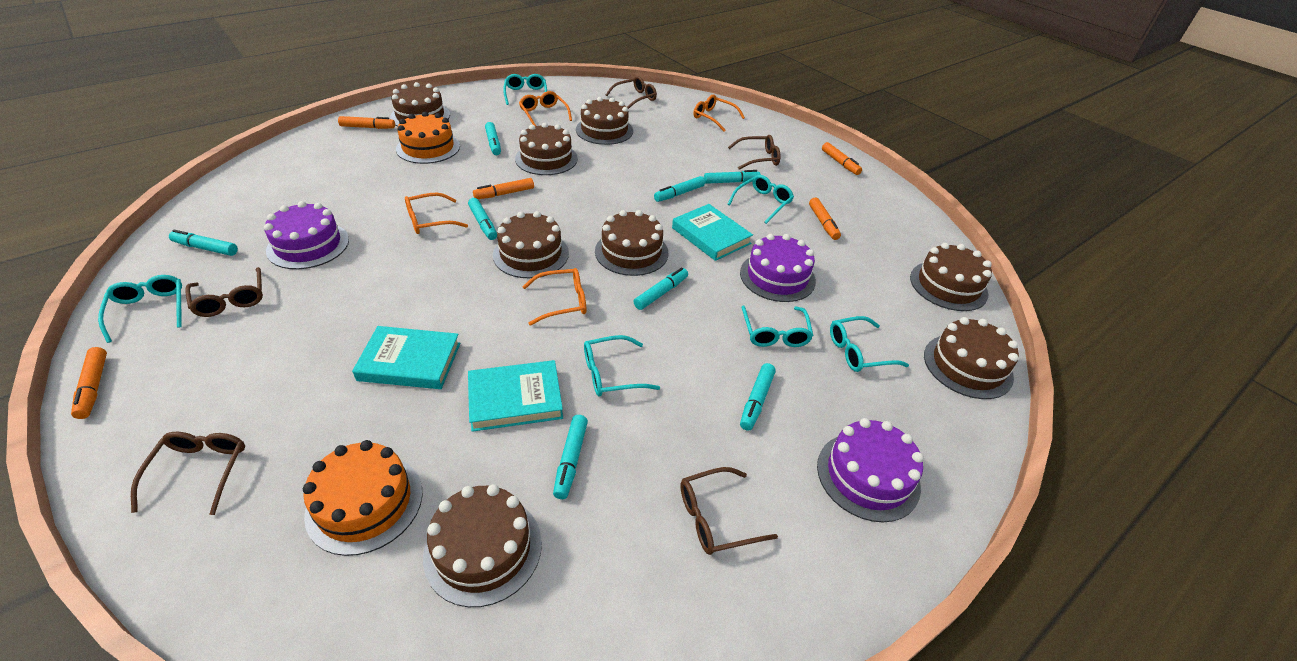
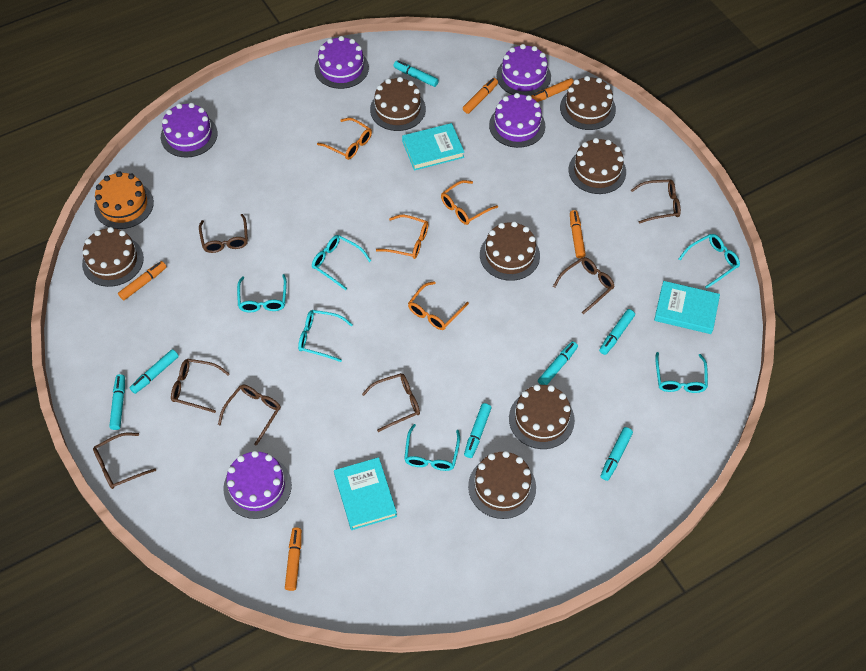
brown cake: [390,82,450,127] [423,484,542,607] [493,211,569,278] [515,123,578,175] [576,97,633,145] [595,210,668,276] [910,243,992,311] [924,317,1019,399] = 8 -> [82,227,144,287] [370,77,426,131] [468,451,536,519] [480,221,540,281] [509,384,575,449] [560,76,616,130] [568,138,626,194] = 7
brown glasses: [131,432,245,515] [185,267,263,317] [606,76,657,109] [680,467,778,555] [728,135,781,170] = 5 -> [93,433,156,489] [171,359,230,413] [199,214,248,253] [218,385,281,446] [362,373,420,432] [553,257,615,314] [630,179,681,224] = 7
orange cake: [303,440,422,556] [396,112,460,164] = 2 -> [94,171,154,229] = 1
purple cake: [264,201,349,269] [740,234,816,302] [817,418,924,522] = 3 -> [161,103,218,158] [223,451,292,519] [314,36,369,89] [489,93,545,148] [496,44,551,96] = 5
turquoise marker: [169,230,238,256] [468,198,497,240] [485,122,501,155] [553,415,588,499] [633,267,688,310] [654,176,705,202] [704,170,761,184] [740,363,776,431] = 8 -> [109,374,125,430] [130,349,179,394] [394,61,439,87] [464,403,491,458] [538,341,578,385] [599,309,635,355] [601,427,633,481] = 7

